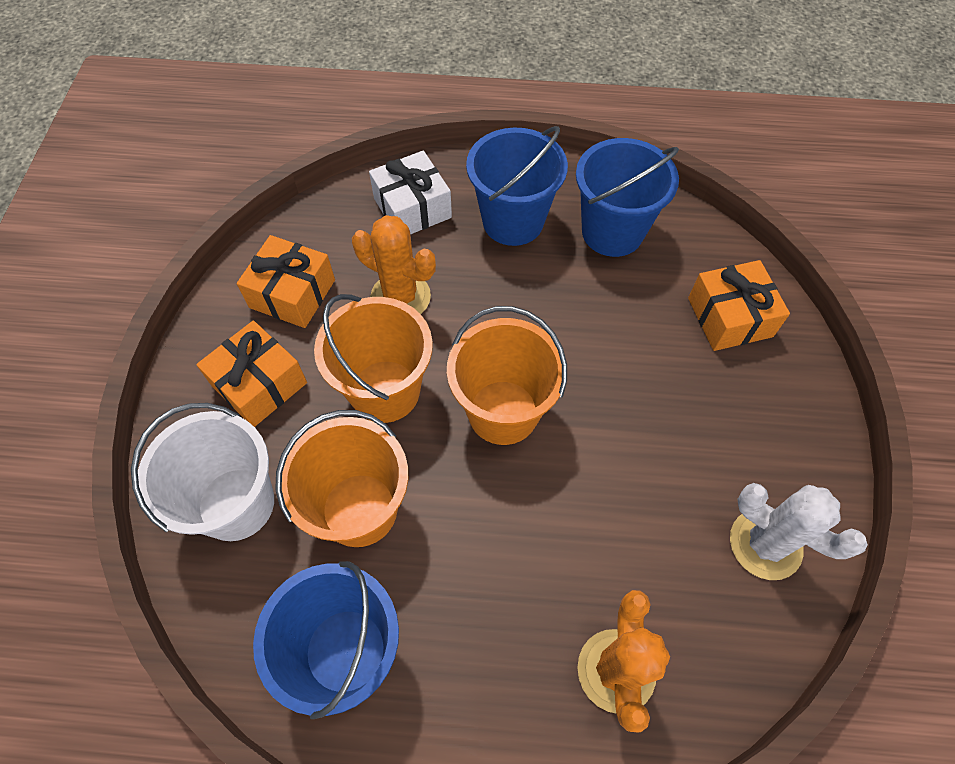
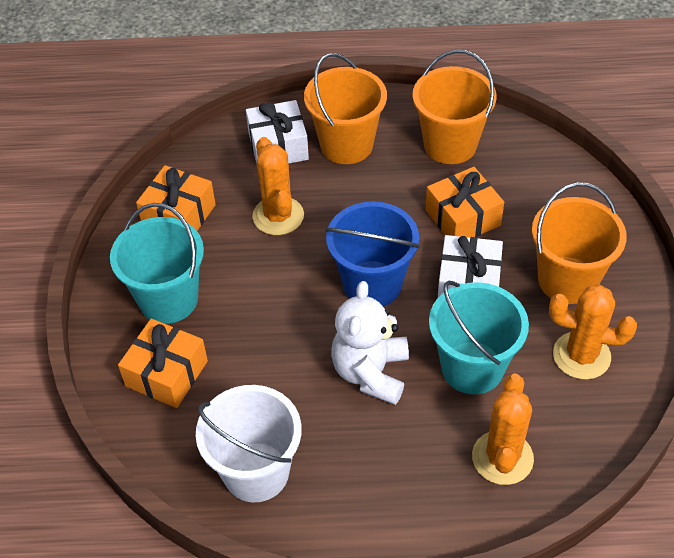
blue bucket: [253,561,399,719] [466,126,568,246] [576,138,679,257] = 3 -> [325,202,420,306] = 1
orange cactus: [352,215,436,314] [577,590,670,732] = 2 -> [252,137,304,235] [472,373,534,485] [549,285,637,380] = 3
turquoise bucket: none = 0 -> [110,203,204,324] [429,281,529,394] = 2
white cactus: [730,483,868,580] = 1 -> none = 0
white gift: [369,151,452,234] = 1 -> [246,100,309,164] [438,235,503,297] = 2
white teddy bear: none = 0 -> [331,281,409,405] = 1

